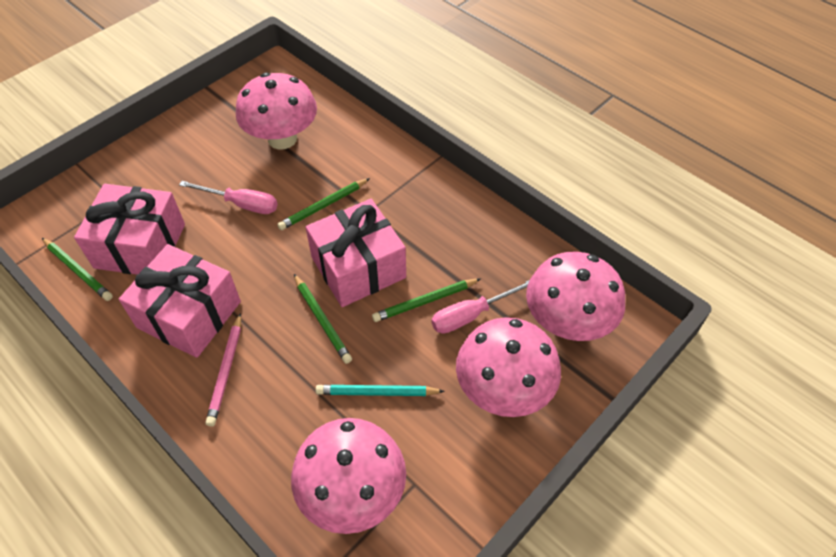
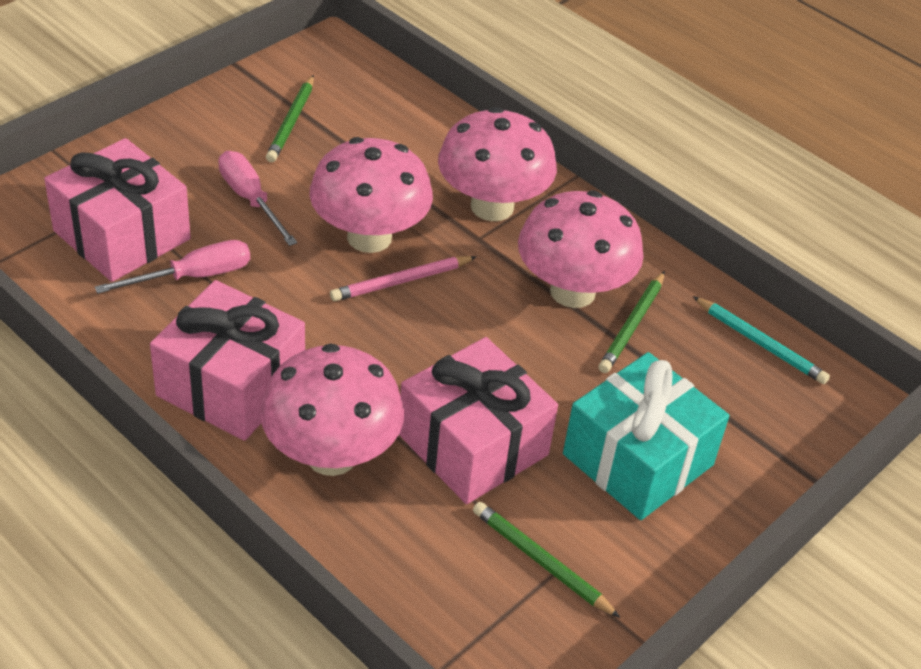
green pencil: [42,238,113,301] [277,178,370,230] [294,274,352,364] [372,279,480,322] = 4 -> [266,75,314,162] [473,502,620,618] [598,271,665,373] = 3
turquoise gift: none = 0 -> [563,352,729,520] = 1

